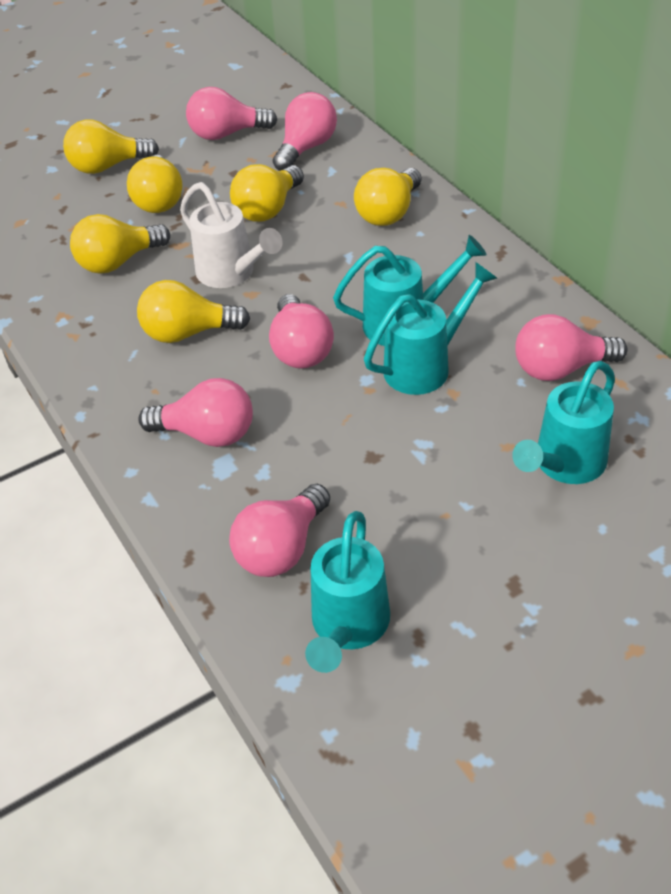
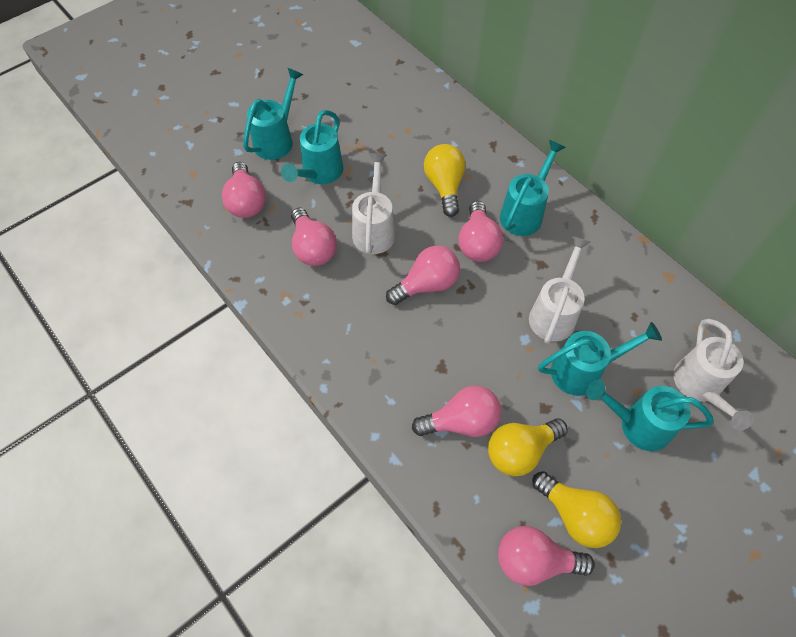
turquoise watering can: [305,511,390,673] [333,235,487,346] [364,262,497,395] [512,361,615,484] = 4 -> [243,68,303,160] [281,110,343,184] [500,140,566,236] [538,322,662,396] [586,380,713,451] = 5
white watering can: [180,182,283,288] = 1 -> [352,153,395,254] [529,236,591,344] [673,319,754,430] = 3
yellow light bulb: [63,119,159,174] [70,214,170,274] [127,155,183,213] [137,280,250,343] [230,164,304,222] [354,168,422,226] = 6 -> [424,144,465,217] [488,418,568,476] [532,471,621,548] = 3

